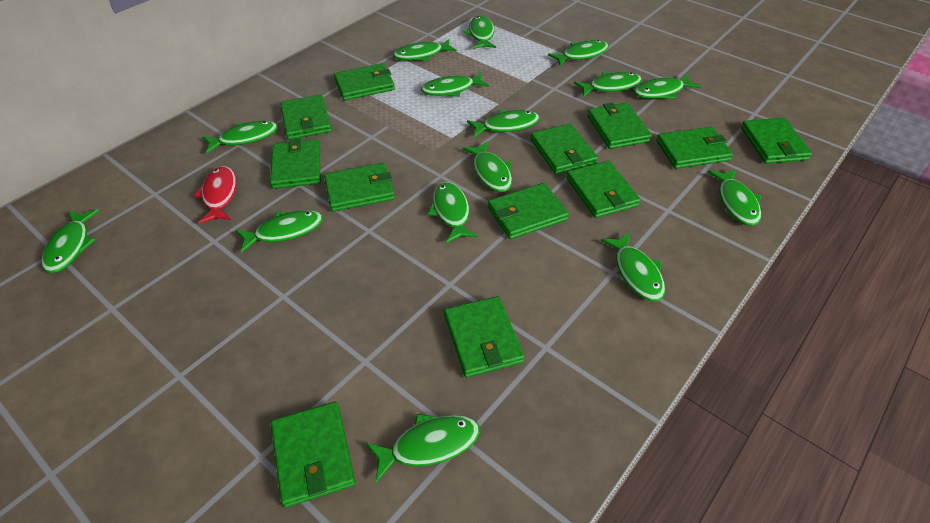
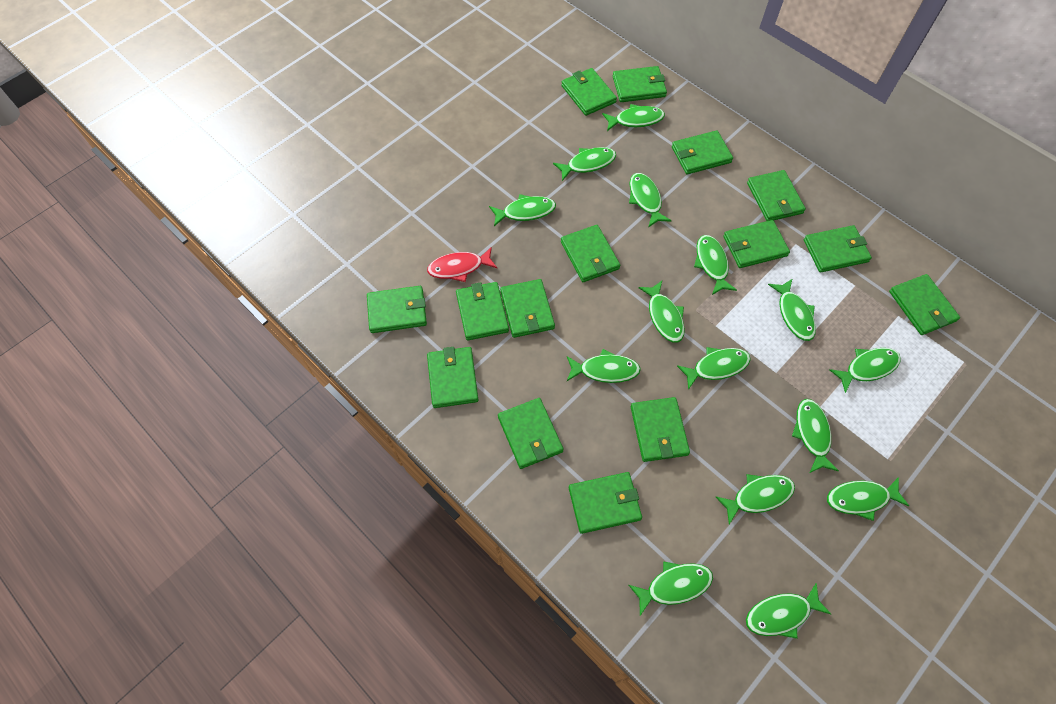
green wallet: [270,138,320,189] [271,402,355,508] [280,95,332,140] [324,163,395,212] [334,63,395,101] [444,296,524,378] [488,183,569,239] [531,124,598,175] [566,161,641,218] [587,103,652,149] [656,127,733,169] [741,118,812,164] = 12 -> [367,286,427,333] [427,347,478,408] [456,282,509,341] [498,398,564,469] [500,279,555,338] [561,68,617,116] [561,225,620,282] [569,472,642,534] [613,66,667,102] [631,397,690,462] [672,130,733,174] [723,220,790,268] [747,170,806,221] [804,225,872,272] [889,274,960,335] = 15

